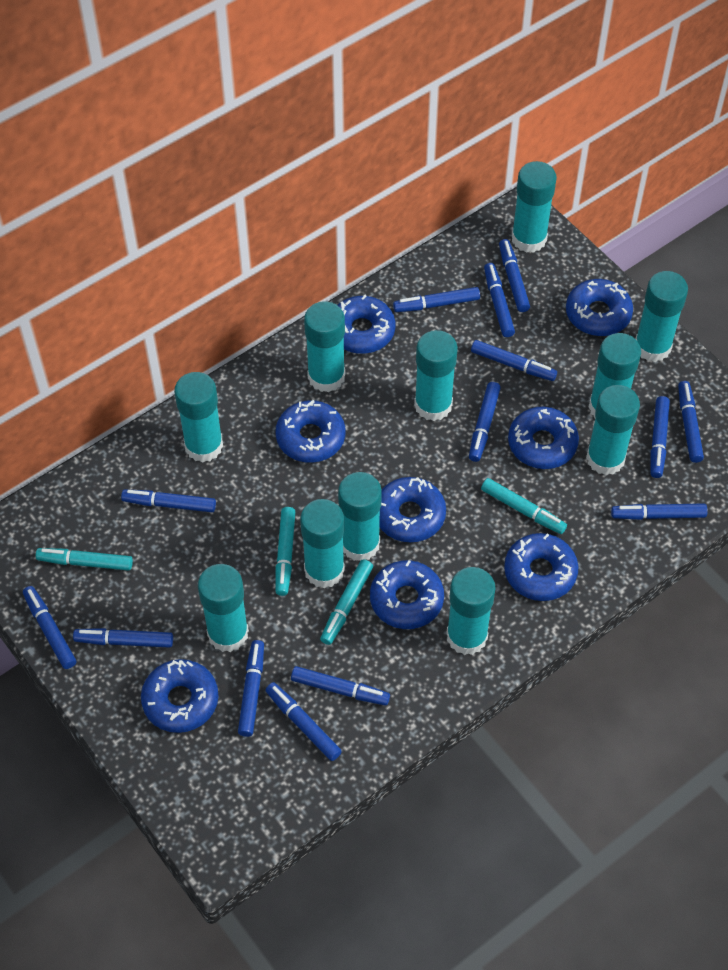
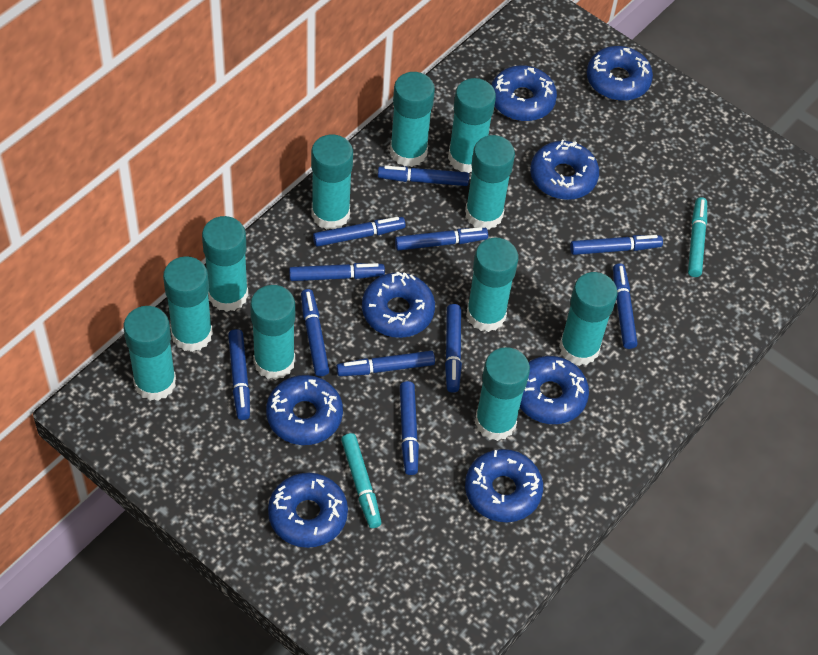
blue marker: [23,586,76,669] [73,628,173,648] [121,489,216,512] [238,640,264,737] [265,682,342,761] [291,666,390,706] [393,287,480,312] [469,382,500,462] [471,340,557,381] [484,263,515,337] [499,239,530,312] [611,503,708,520] [651,396,670,478] [678,381,704,463] = 14 -> [228,329,250,420] [289,263,385,281] [301,289,329,376] [313,217,406,247] [336,351,435,376] [378,166,469,186] [395,227,488,251] [400,381,419,475] [445,304,462,393] [570,235,663,255] [613,263,638,349] = 11
turquoise marker: [36,548,133,571] [276,507,295,596] [320,559,373,645] [481,478,567,534] = 4 -> [341,433,382,528] [688,197,707,277] = 2

